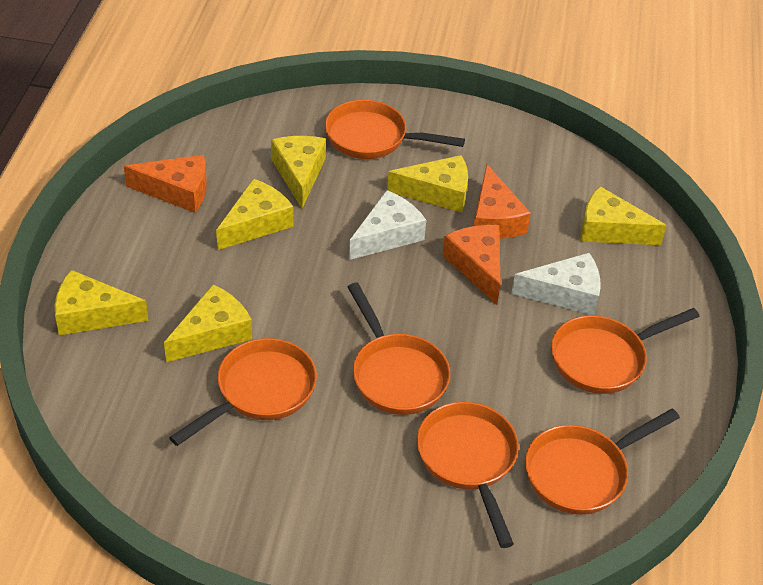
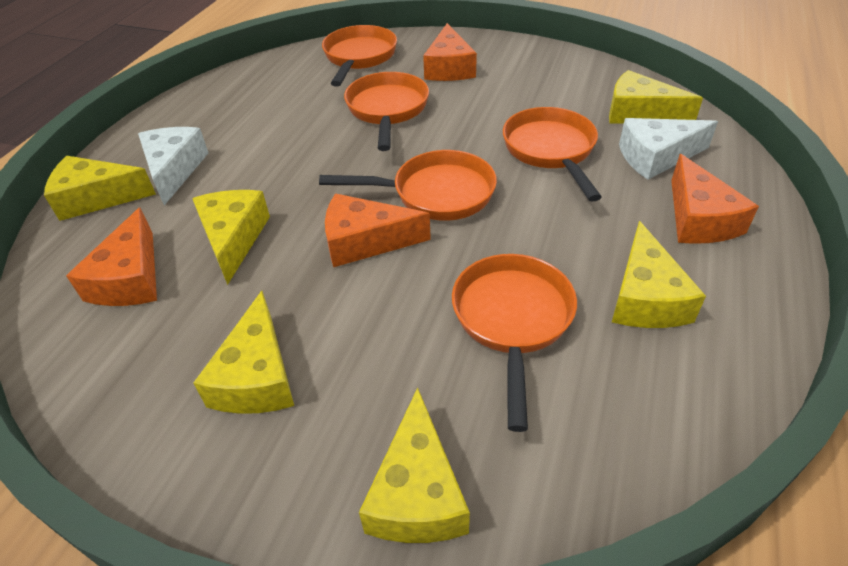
orange cheese: [124,155,207,213] [442,225,501,305] [474,164,531,239] = 3 -> [66,207,157,306] [325,194,431,267] [423,23,477,81] [671,154,759,244] = 4
orange pan: [169,338,317,446] [325,100,465,159] [348,283,451,415] [417,402,519,548] [525,409,680,515] [551,308,700,394] = 6 -> [319,150,497,221] [322,25,397,87] [344,72,429,151] [452,254,577,432] [503,107,602,202] = 5

